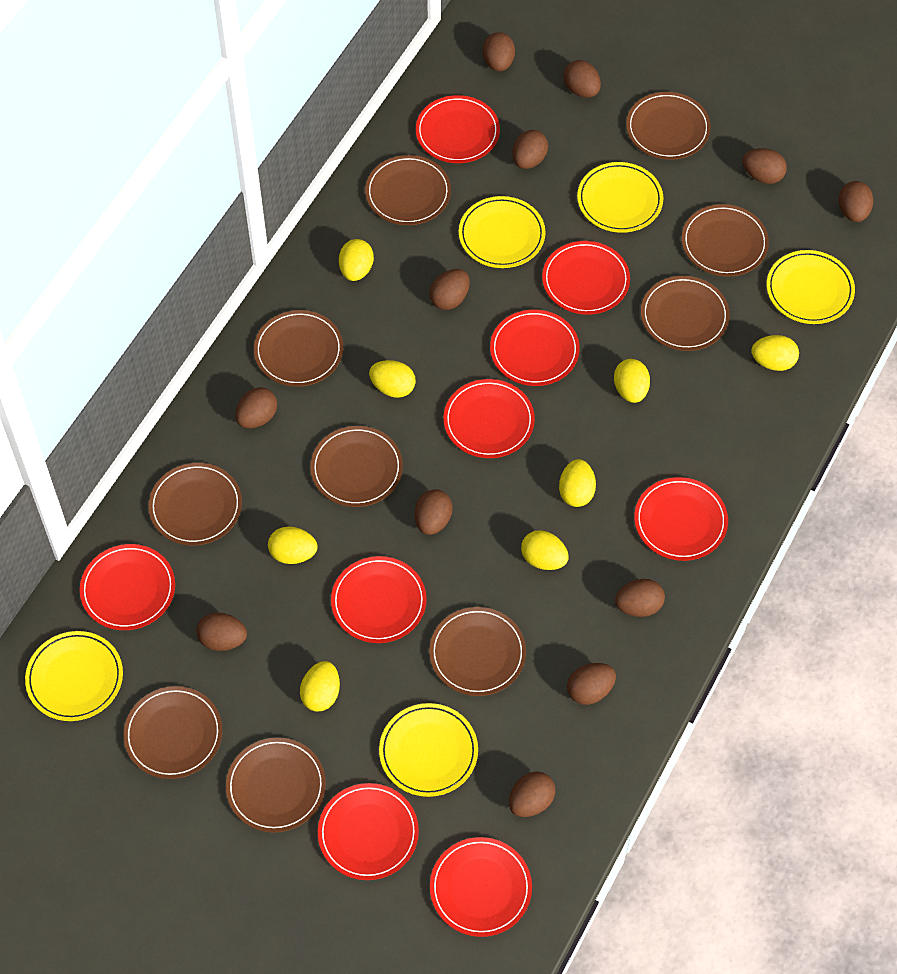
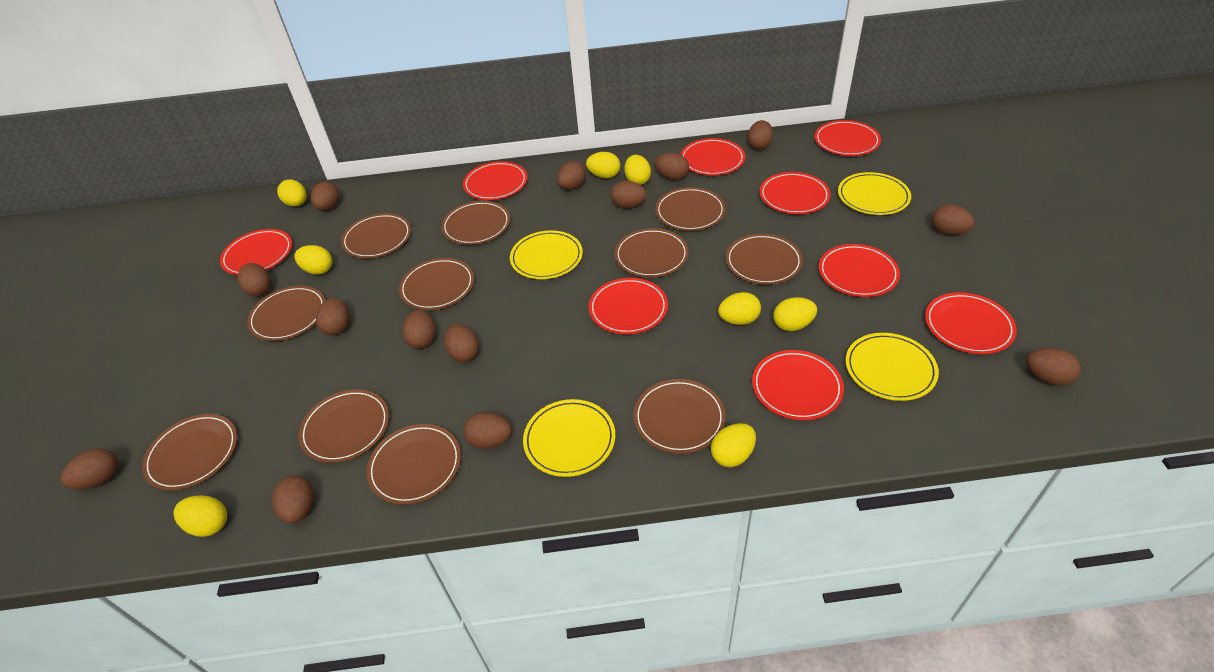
brown egg: [196,612,247,651] [236,387,277,428] [415,489,452,535] [429,269,470,310] [483,32,515,72] [509,771,555,817] [512,130,548,169] [564,60,601,98] [567,663,616,705] [615,579,665,617] [742,148,787,184] [838,181,873,222] = 12 -> [61,448,118,490] [238,263,271,296] [272,475,314,523] [311,182,339,211] [316,298,349,335] [402,310,435,349] [444,324,479,362] [463,412,512,449] [557,161,586,190] [611,181,647,208] [655,153,689,180] [747,120,773,150] [931,204,975,235] [1026,348,1081,386] = 14
brown plate: [123,686,222,779] [148,463,242,546] [226,737,326,833] [254,310,343,387] [310,426,403,507] [365,155,451,225] [429,607,526,696] [626,92,711,160] [641,276,730,351] [682,204,769,276] = 10 -> [142,414,237,490] [247,286,325,341] [299,389,389,463] [341,213,411,258] [367,424,461,505] [399,258,474,310] [441,201,510,245] [614,228,689,278] [634,379,726,454] [655,187,726,231] [726,234,803,285] = 11
yellow plate: [25,631,123,721] [379,703,478,797] [459,196,546,268] [577,162,663,233] [767,250,855,324] = 5 -> [510,230,583,279] [523,399,615,477] [838,172,911,215] [845,333,939,401] = 4

